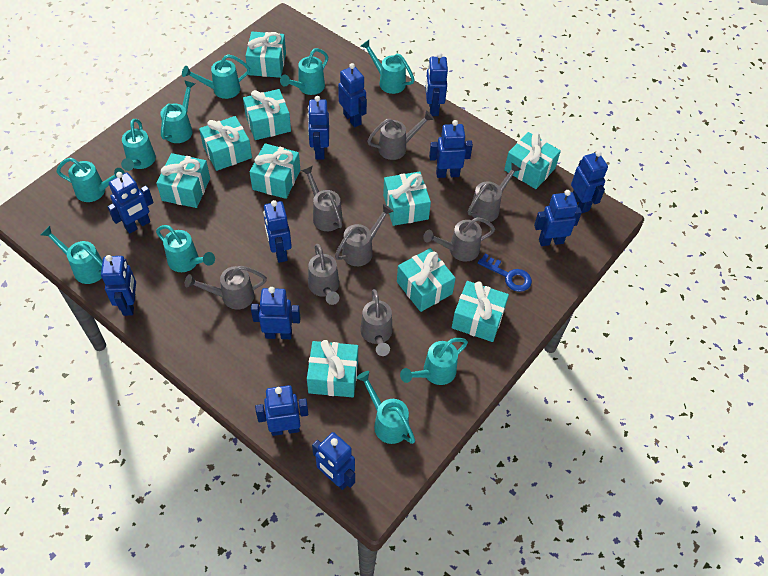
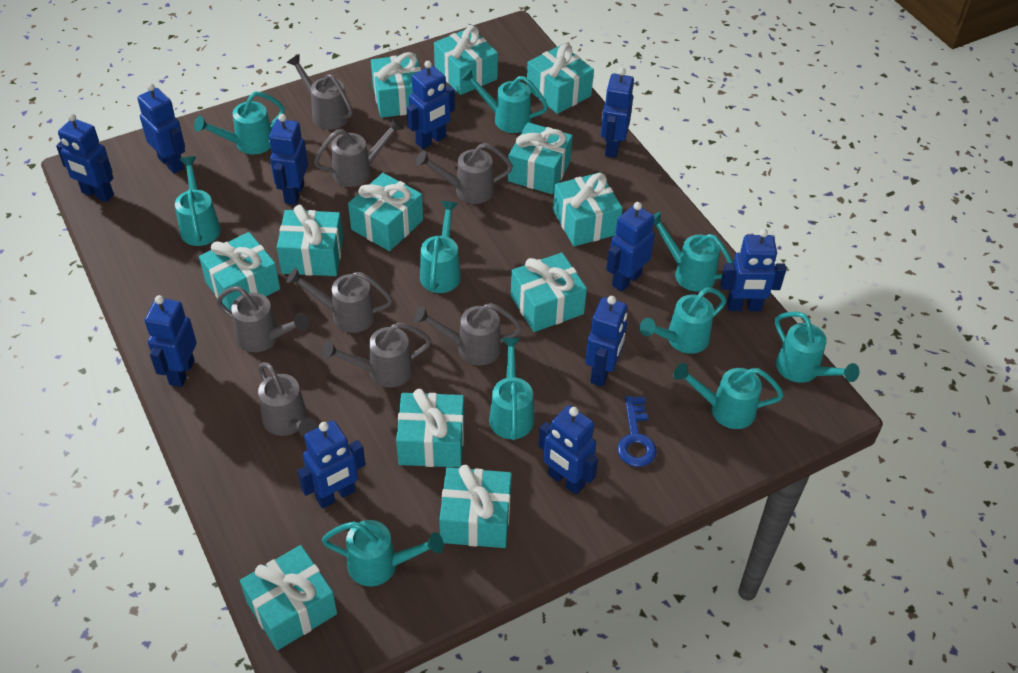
blue robot: [101,255,136,316] [107,172,154,234] [251,287,300,339] [255,385,308,436] [263,200,292,263] [308,96,329,160] [312,432,355,490] [338,63,367,127] [425,52,448,116] [429,120,473,178] [534,190,582,246] [571,151,608,213] = 12 -> [56,113,114,202] [137,83,185,174] [145,295,197,387] [269,114,308,205] [297,421,365,508] [407,61,455,149] [538,405,598,495] [585,296,628,387] [601,68,634,158] [606,202,655,292] [720,229,786,311] = 11
turquoise gift: [156,153,210,208] [199,116,252,171] [243,89,291,140] [245,32,286,78] [250,143,300,199] [307,340,358,397] [383,171,431,226] [397,248,456,312] [452,281,509,342] [504,132,561,189] = 10 -> [199,232,280,312] [240,545,337,650] [277,205,343,276] [348,173,423,251] [371,52,421,118] [396,389,464,467] [434,26,498,95] [439,465,512,548] [508,122,573,194] [511,253,587,332] [527,43,594,114] [553,172,623,246] = 12

